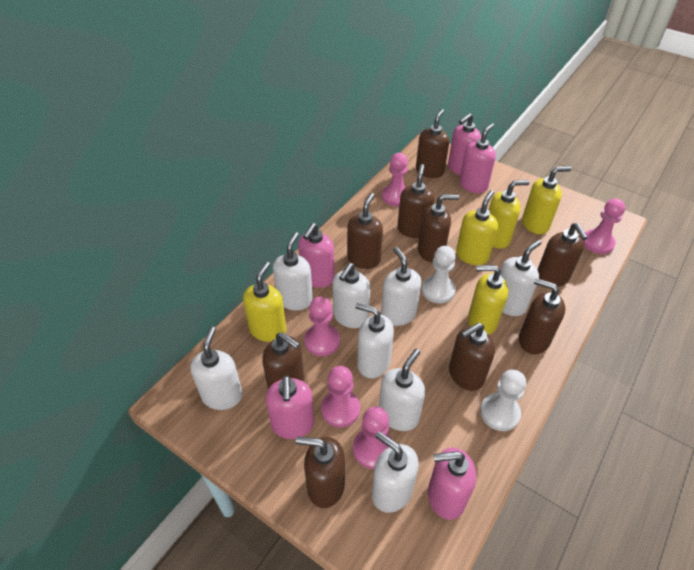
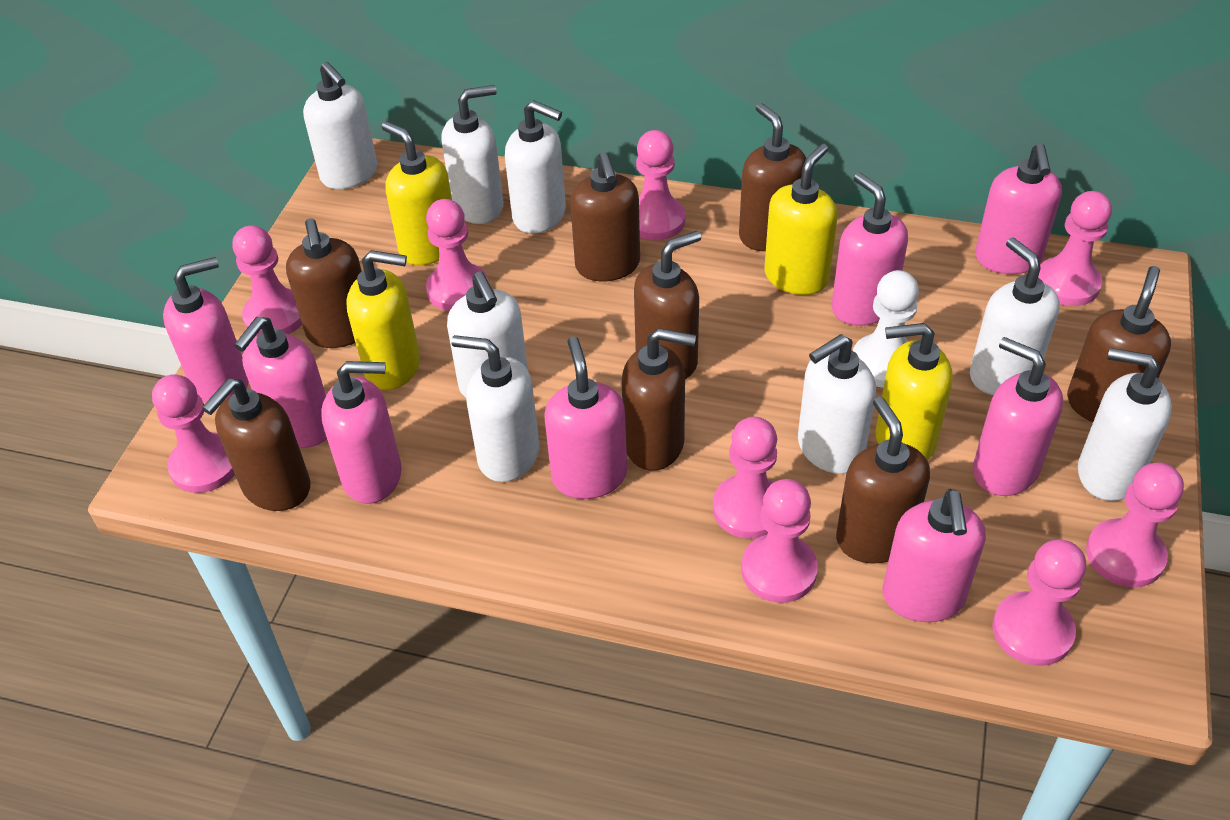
brown soap dispenser: [262,332,304,388] [296,437,345,508] [347,193,383,269] [397,164,435,238] [416,109,450,178] [418,194,459,263] [449,323,495,391] [519,278,565,354] [537,223,588,287] = 9 -> [202,378,311,511] [286,218,362,348] [570,152,640,281] [622,328,696,471] [634,231,701,379] [739,103,806,251] [836,397,930,563] [1067,266,1171,422] = 8
pink pawn: [304,297,340,356] [321,366,360,428] [353,407,392,469] [382,153,408,206] [583,198,625,254] = 5 -> [152,374,235,493] [232,225,302,336] [426,199,487,311] [636,130,685,240] [713,417,777,539] [741,479,818,603] [992,539,1086,666] [1038,191,1112,306] [1086,462,1184,587] = 9
pink soap dispenser: [265,375,314,439] [298,223,335,288] [428,447,476,520] [448,113,481,175] [459,123,496,193] = 5 -> [163,257,248,403] [234,316,327,448] [321,361,402,504] [544,336,627,499] [831,172,908,326] [883,489,986,622] [973,337,1063,496] [975,143,1062,274] = 8
white pawn: [422,246,456,304] [480,370,526,431] = 2 -> [853,270,919,388] = 1
yellow soap dispenser: [243,262,286,342] [456,190,498,265] [468,265,508,335] [489,180,530,249] [522,166,571,234] = 5 -> [346,250,420,390] [382,121,452,265] [764,144,837,295] [876,323,953,461] = 4

